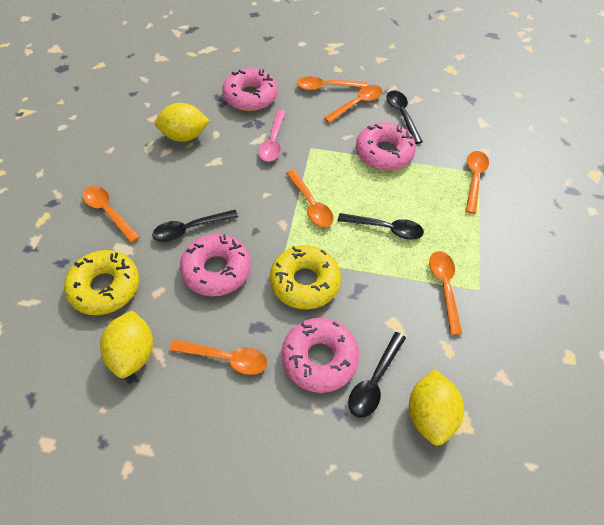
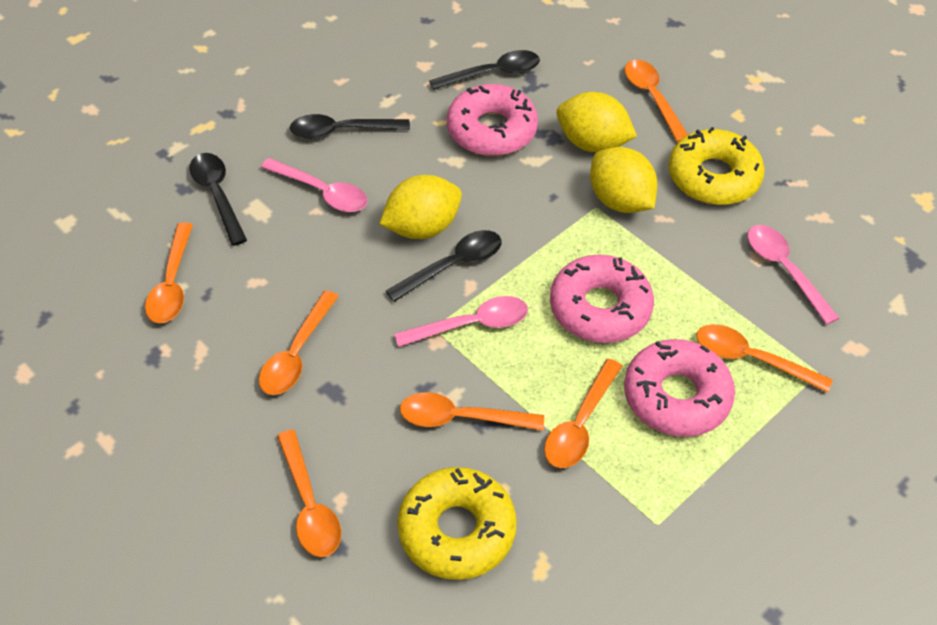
pink donut: [180,234,251,296] [222,68,278,111] [281,318,359,393] [356,122,416,170] = 4 -> [447,84,538,156] [550,255,654,343] [624,339,735,437] = 3
pink spoon: [258,110,286,162] = 1 -> [261,158,368,212] [394,296,528,347] [748,225,839,325] = 3

